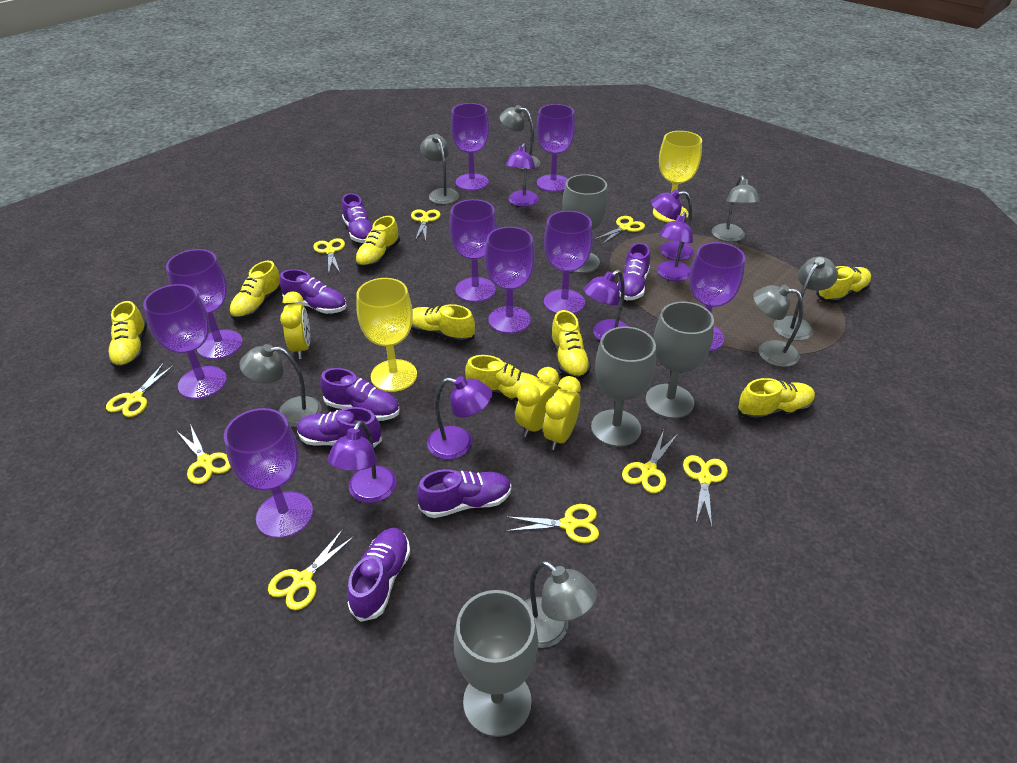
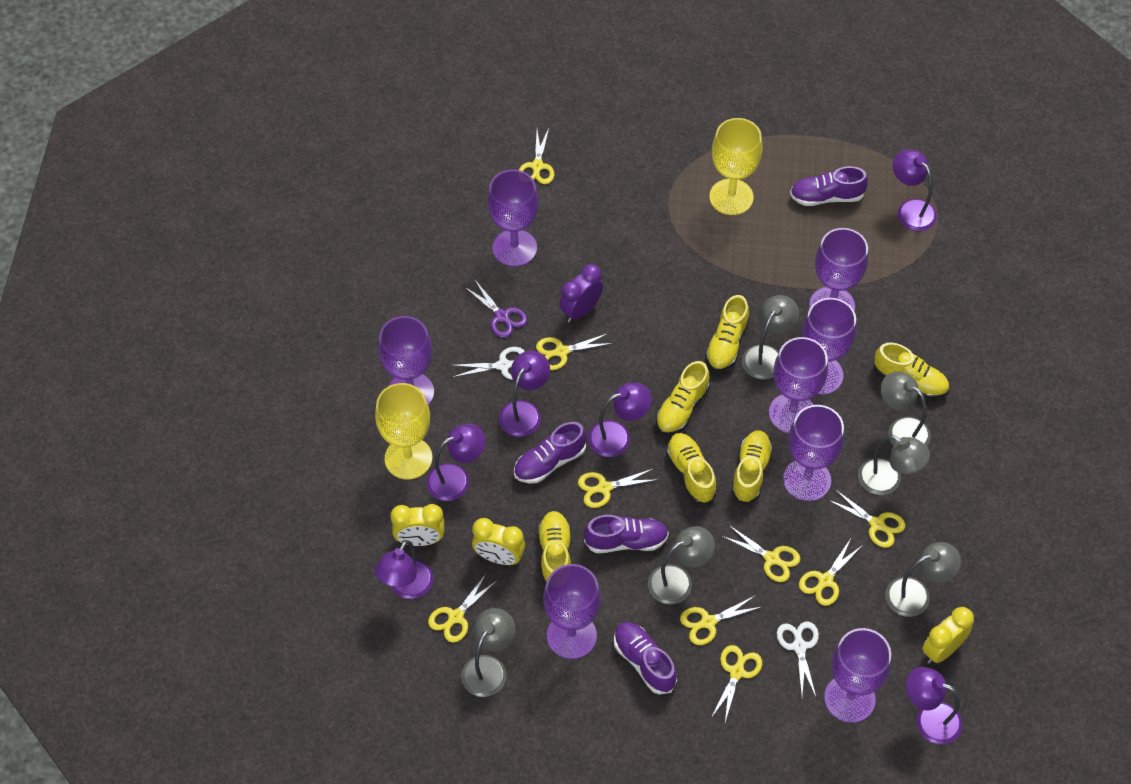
grey goblet: [454,590,538,737] [562,174,608,274] [591,327,656,447] [646,302,714,419] = 4 -> none = 0
grey lamp: [239,344,322,427] [420,134,459,204] [500,105,540,170] [525,560,597,648] [712,175,760,242] [753,284,803,367] [774,256,838,341] = 7 -> [461,608,516,697] [648,526,715,604] [742,295,799,380] [858,435,930,495] [881,372,931,446] [885,542,961,617] = 6
purple clock: none = 0 -> [559,264,603,323] = 1
purple goblet: [143,284,227,399] [166,249,243,359] [224,408,313,538] [449,199,497,302] [451,103,489,191] [485,227,535,334] [536,104,575,192] [544,211,593,314] [689,242,745,351] = 9 -> [378,316,434,405] [488,170,539,267] [543,564,601,659] [769,337,828,433] [783,405,844,501] [802,298,857,395] [809,228,868,312] [824,628,891,723] = 8
purple scissors: none = 0 -> [465,279,527,338] = 1
purple shoe: [280,269,347,314] [297,407,382,447] [320,368,400,421] [342,193,372,243] [347,528,410,622] [417,469,512,518] [617,243,650,300] = 7 -> [514,422,586,483] [584,515,669,553] [614,622,677,694] [790,166,868,206] = 4
white scissors: none = 0 -> [451,347,525,380] [777,621,819,699] = 2
yellow shoe: [108,301,147,369] [229,261,281,320] [355,216,400,268] [411,304,475,343] [465,355,537,401] [550,310,591,380] [737,378,815,421] [816,266,872,303] = 8 -> [538,511,571,585] [656,361,710,435] [666,433,717,504] [705,295,750,372] [731,431,773,504] [874,342,949,399] = 6

